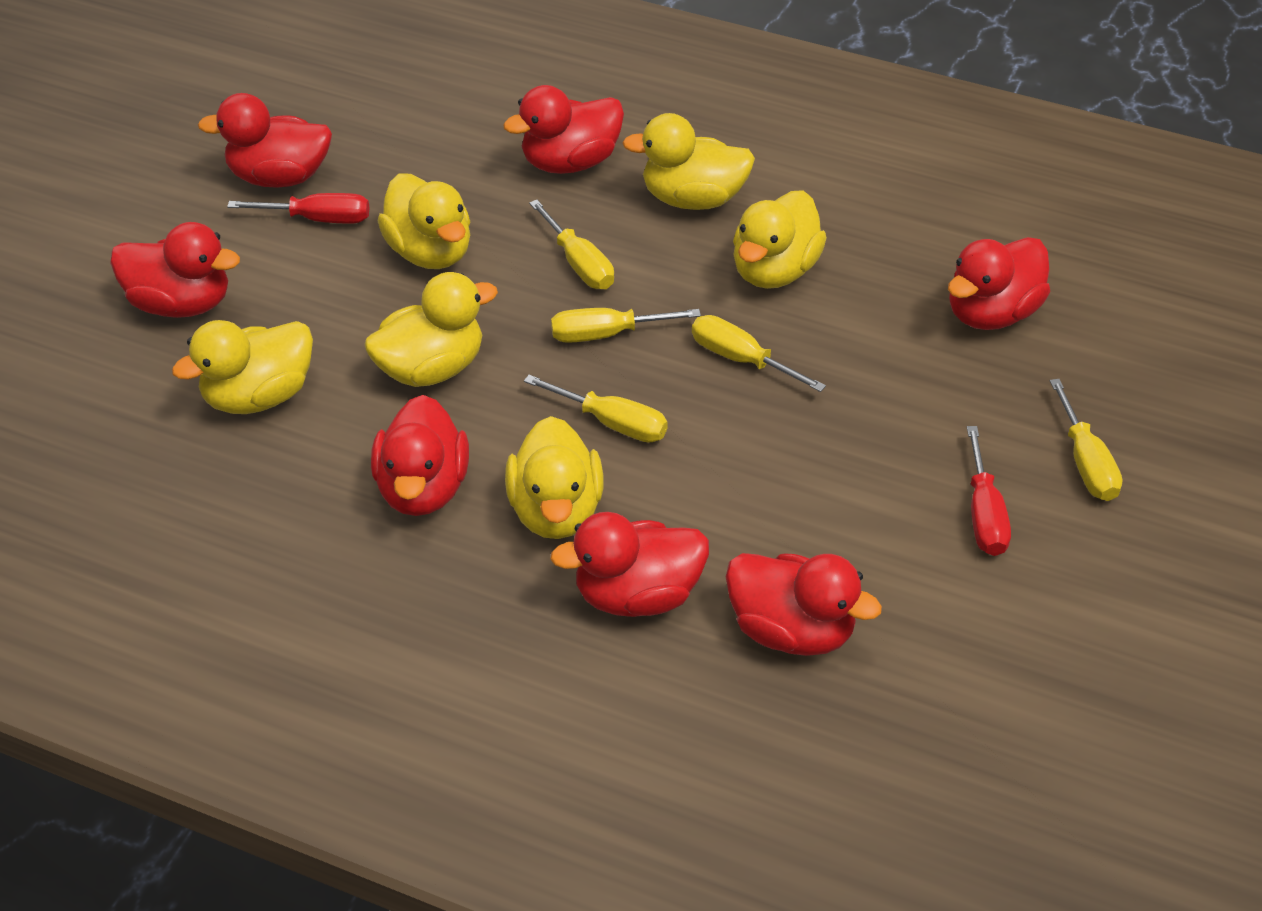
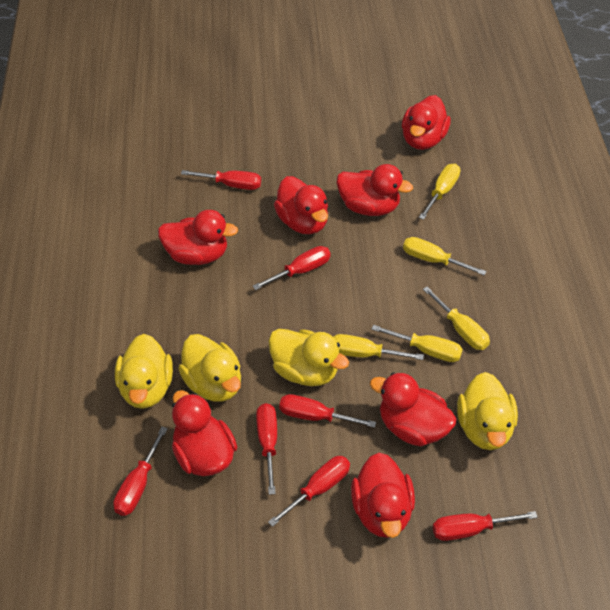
red screwdriver: [227,193,369,224] [967,426,1011,556] = 2 -> [113,427,168,516] [181,170,261,190] [253,246,331,290] [256,403,277,495] [268,456,350,527] [279,394,376,428] [433,511,538,541] = 7
yellow duck: [172,320,313,414] [364,272,498,387] [378,173,470,269] [505,416,604,539] [622,113,755,210] [733,190,827,289] = 6 -> [115,334,173,409] [178,334,241,402] [268,329,349,386] [457,372,518,450] = 4

